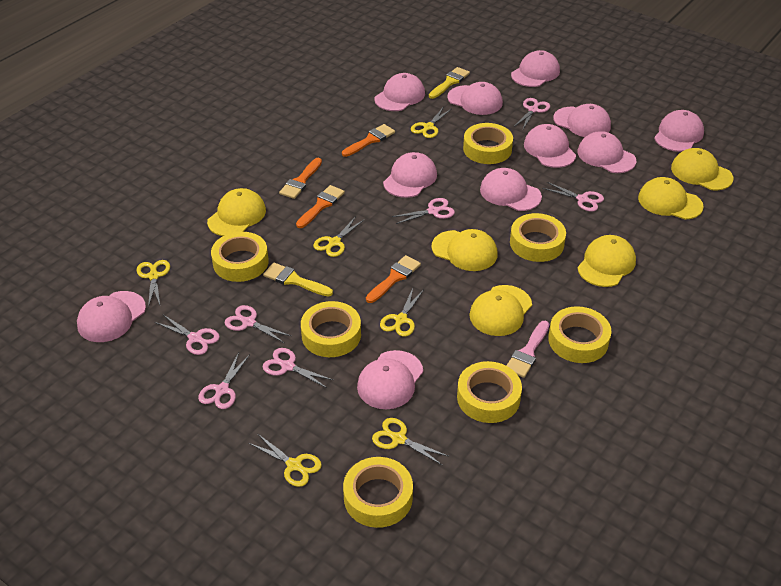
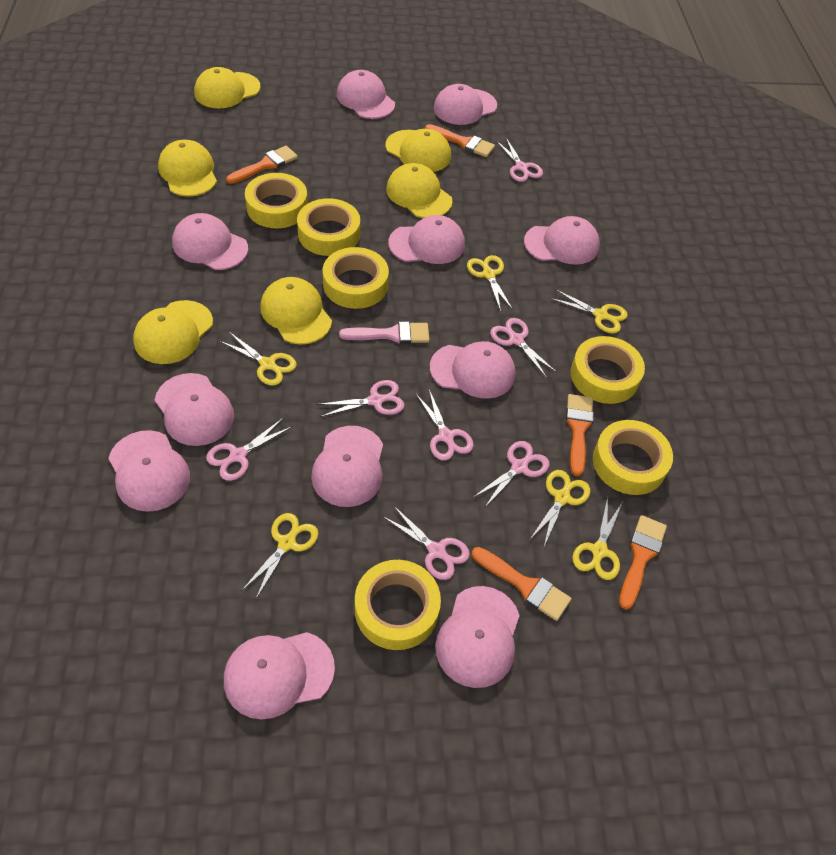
orange brush: [279,158,322,199] [296,185,345,228] [342,124,395,157] [366,255,421,303] = 4 -> [226,146,298,184] [425,124,495,157] [472,547,571,621] [566,394,594,476] [619,515,667,610] = 5
yellow brush: [263,263,333,297] [429,67,470,99] = 2 -> none = 0
yellow tape: [211,232,269,282] [301,301,361,357] [343,457,413,528] [457,361,522,423] [463,123,513,164] [510,213,566,262] [548,306,611,363] = 7 -> [245,173,308,228] [297,198,360,256] [323,247,389,309] [355,560,441,650] [571,336,645,404] [593,420,673,495] = 6

